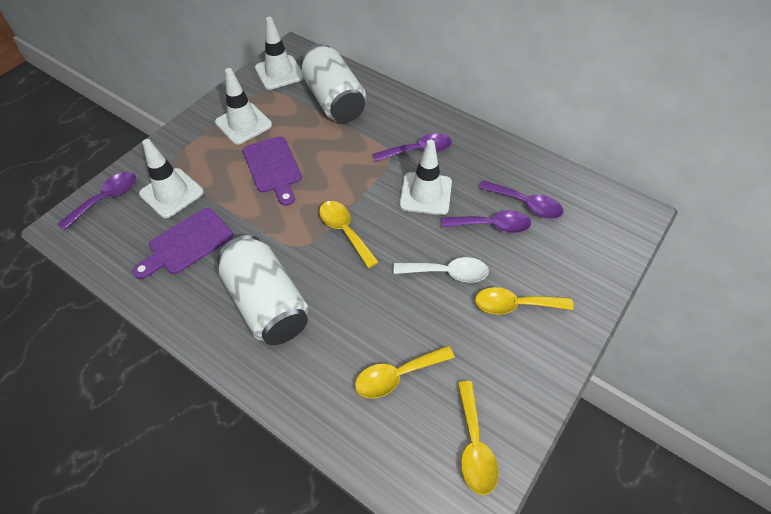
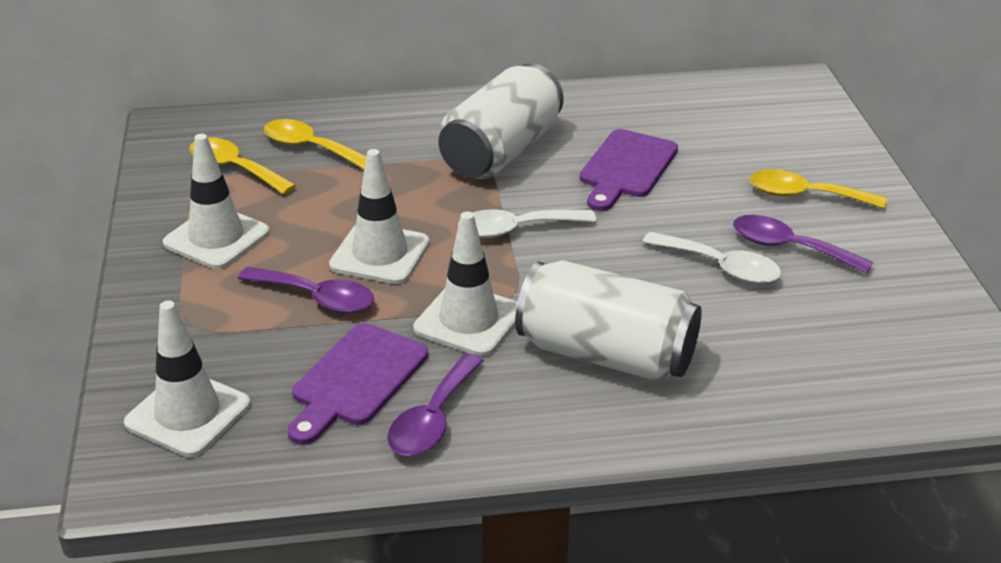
purple spoon: [58,172,136,230] [373,133,452,162] [441,210,531,233] [479,180,563,219] = 4 -> [238,267,374,313] [387,353,484,456] [733,215,874,274] = 3
white spoon: [394,257,489,283] = 1 -> [458,209,596,238] [643,232,781,284] = 2
yellow spoon: [319,201,379,268] [355,346,455,398] [457,381,499,495] [475,287,574,315] = 4 -> [189,137,296,194] [264,119,366,169] [750,169,887,209] = 3

